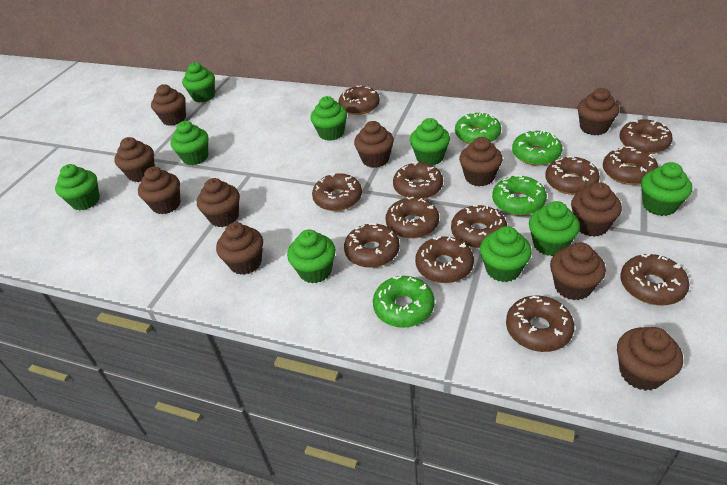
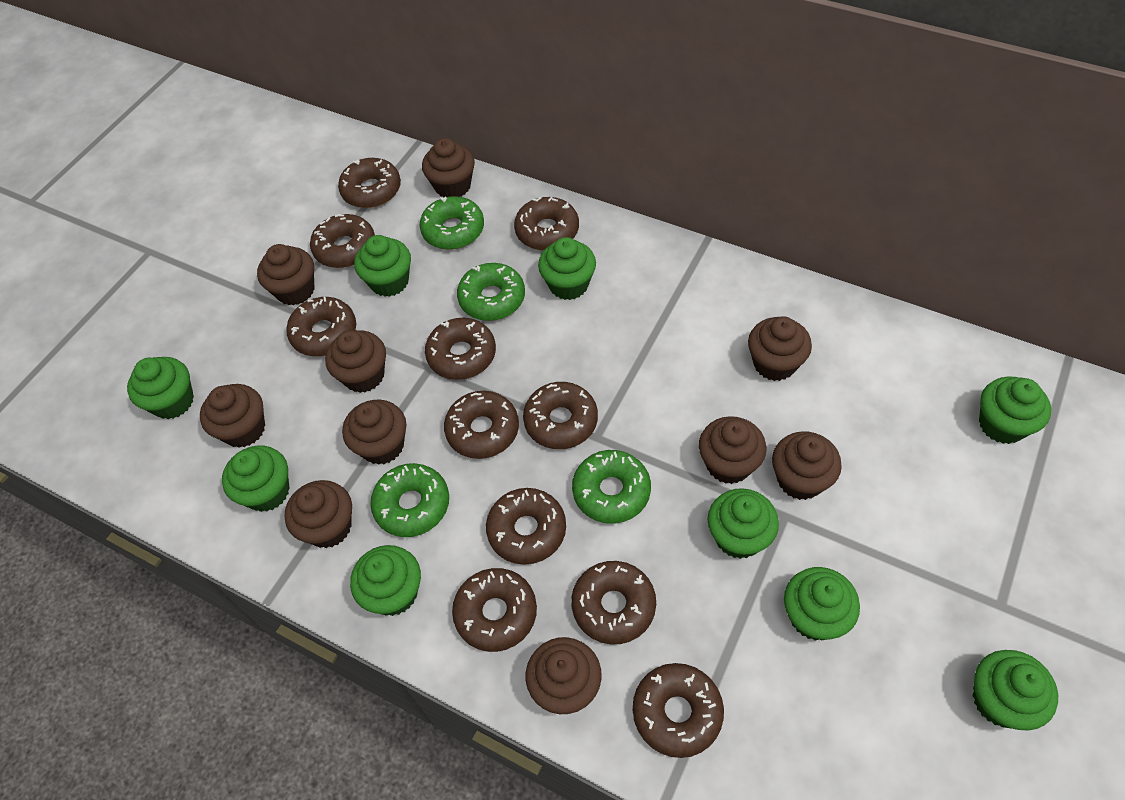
brown cupcake: [114,137,155,182] [138,167,181,214] [151,84,186,126] [197,178,240,227] [216,222,263,275] [354,121,394,168] [459,137,503,186] [550,243,606,300] [571,182,622,237] [577,88,619,135] [617,327,683,391] = 11 -> [200,384,265,448] [257,244,314,306] [284,480,352,548] [325,330,386,393] [342,400,407,465] [422,138,475,198] [526,637,602,714] [699,416,766,484] [748,316,812,381] [772,431,842,500] = 10
brown donut: [312,173,362,211] [339,85,380,115] [344,223,400,268] [385,197,439,239] [393,162,443,199] [415,236,474,283] [451,205,507,248] [506,296,574,352] [545,156,600,195] [603,147,658,185] [619,119,673,154] [620,254,689,305] = 12 -> [286,297,356,356] [310,214,375,268] [338,158,401,208] [425,318,496,380] [444,391,519,459] [452,568,537,652] [486,488,566,565] [514,197,579,251] [523,382,598,449] [571,561,656,645] [633,663,724,758] = 11

